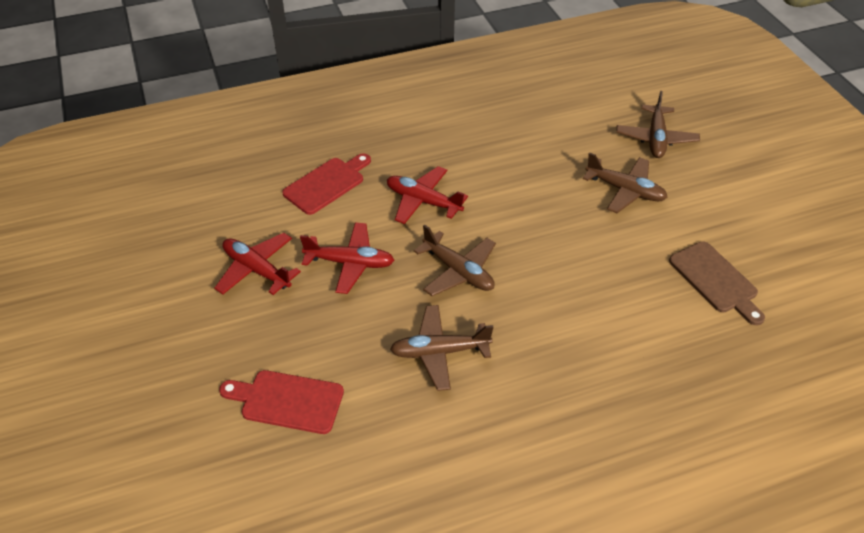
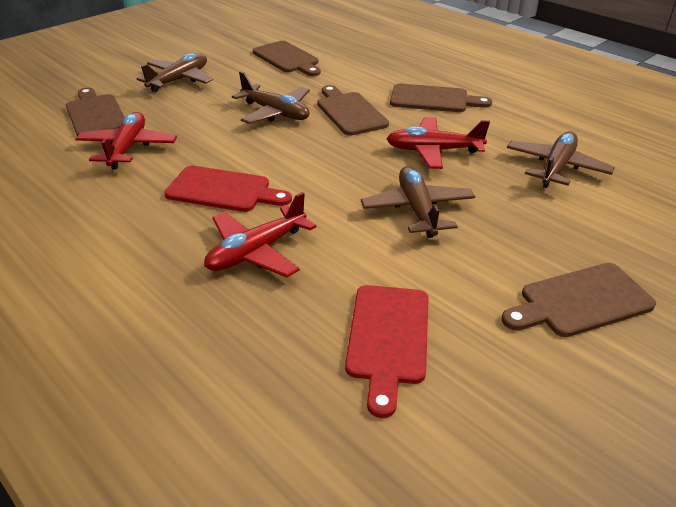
brown cutting board: [669,241,765,325] = 1 -> [66,88,125,136] [253,41,321,76] [317,85,389,136] [390,84,492,112] [502,263,656,337] = 5

